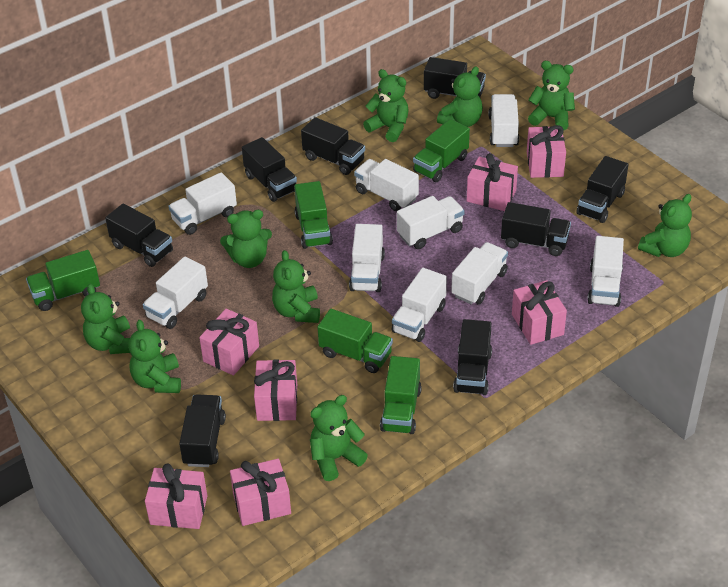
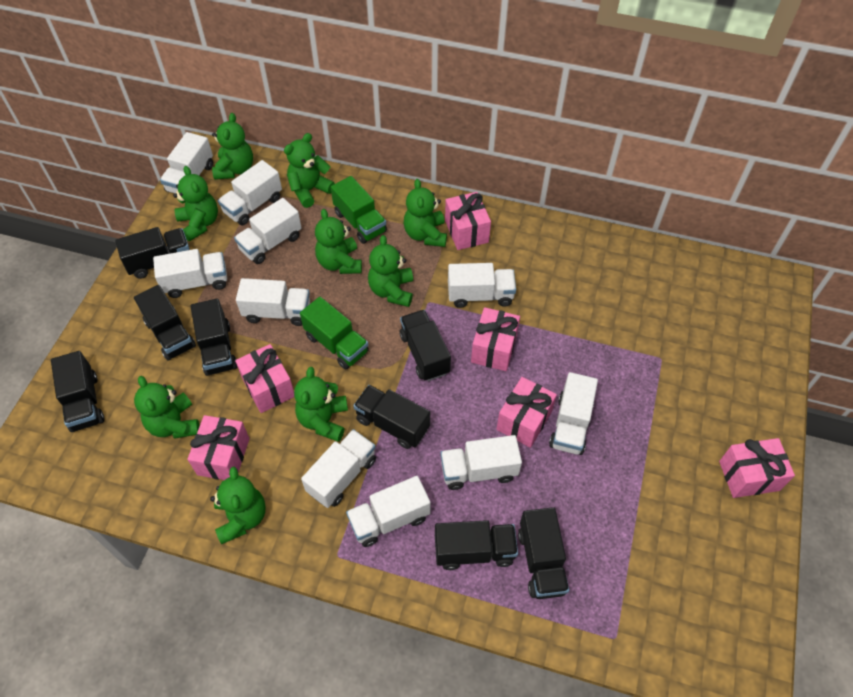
green truck: [26,250,100,311] [294,181,333,249] [317,309,393,373] [380,356,422,434] [413,119,470,182] = 5 -> [300,297,369,370] [331,176,387,244] = 2
pink gift: [145,463,207,529] [199,309,259,376] [230,458,291,526] [254,359,297,421] [467,153,518,211] [512,280,567,345] [527,125,566,178] = 7 -> [187,415,250,480] [235,344,294,413] [445,192,491,250] [471,307,520,371] [496,377,557,448] [719,438,795,498] = 6
white truck: [143,256,208,329] [168,172,237,235] [349,224,385,292] [354,159,419,211] [391,268,447,342] [397,196,464,249] [451,242,508,305] [488,94,519,147] [587,236,624,307] = 9 -> [153,249,227,298] [160,132,213,193] [218,160,282,225] [234,198,302,264] [236,278,310,326] [301,429,376,508] [346,476,431,547] [440,435,522,490] [448,263,516,308] [549,372,598,455] = 10

